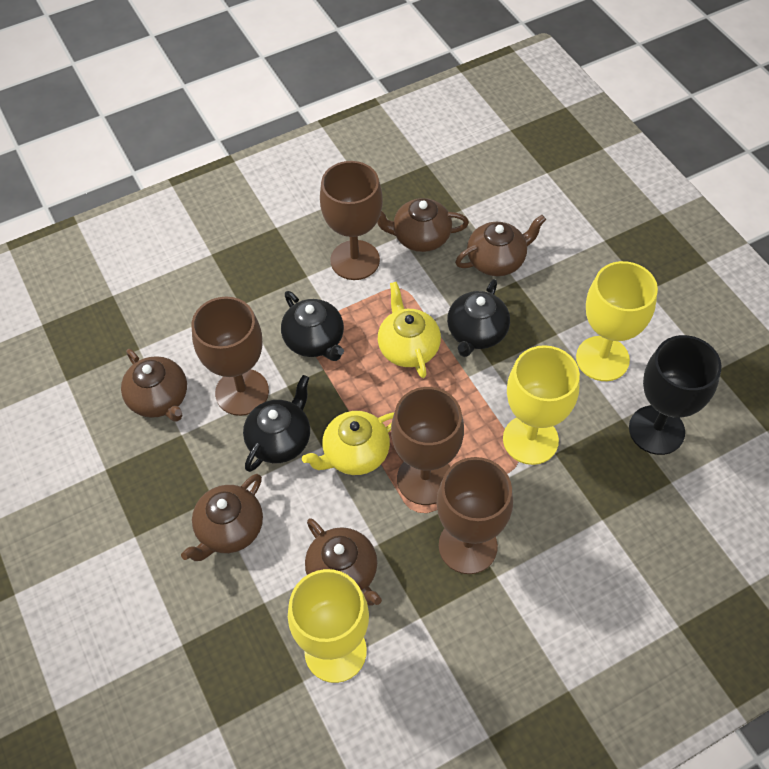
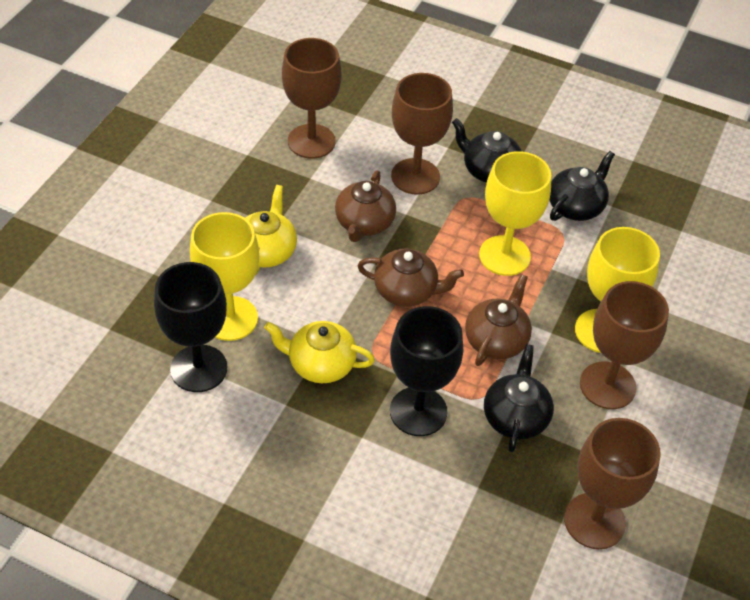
black goblet: [629,335,722,455] = 1 -> [154,262,227,392] [390,306,463,436] = 2
brown teapot: [121,349,187,422] [181,474,263,561] [305,518,382,605] [377,198,469,252] [455,215,546,276] = 5 -> [335,170,396,242] [358,249,464,307] [465,274,532,366] = 3

